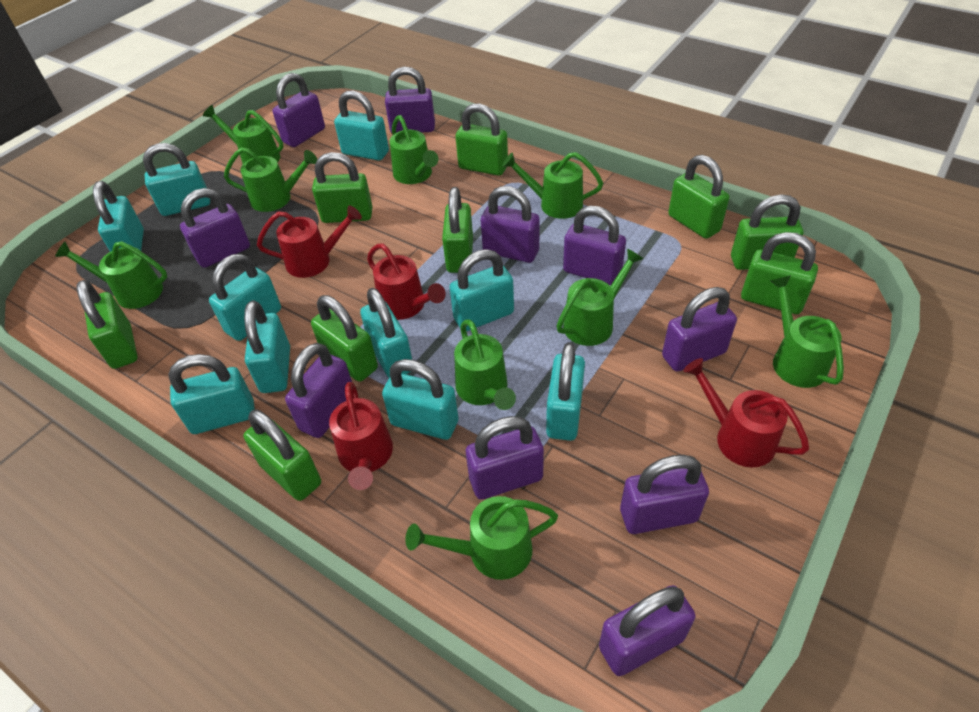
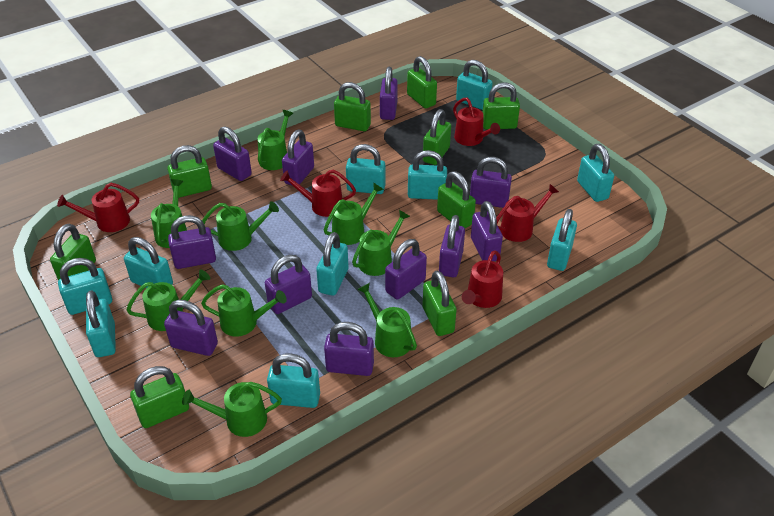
purple padlock: [180,188,250,268] [272,73,325,147] [285,343,352,438] [385,67,435,133] [466,416,544,500] [481,186,540,263] [563,206,626,285] [599,585,695,676] [620,455,709,534] [662,287,737,372] = 10 -> [164,300,218,356] [168,215,216,269] [213,126,252,181] [265,255,312,314] [282,130,314,186] [324,322,374,376] [380,67,398,120] [385,239,427,300] [439,215,465,277] [470,157,512,208] [471,201,503,261] = 11
red watering can: [257,206,362,278] [329,382,393,490] [367,244,446,320] [683,358,809,467] = 4 -> [57,183,139,232] [280,170,356,217] [453,98,500,146] [462,250,503,308] [496,184,559,242] = 5

